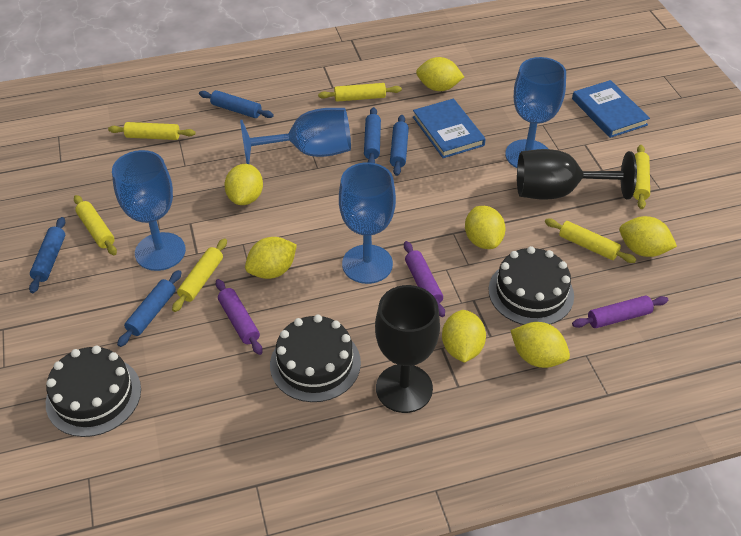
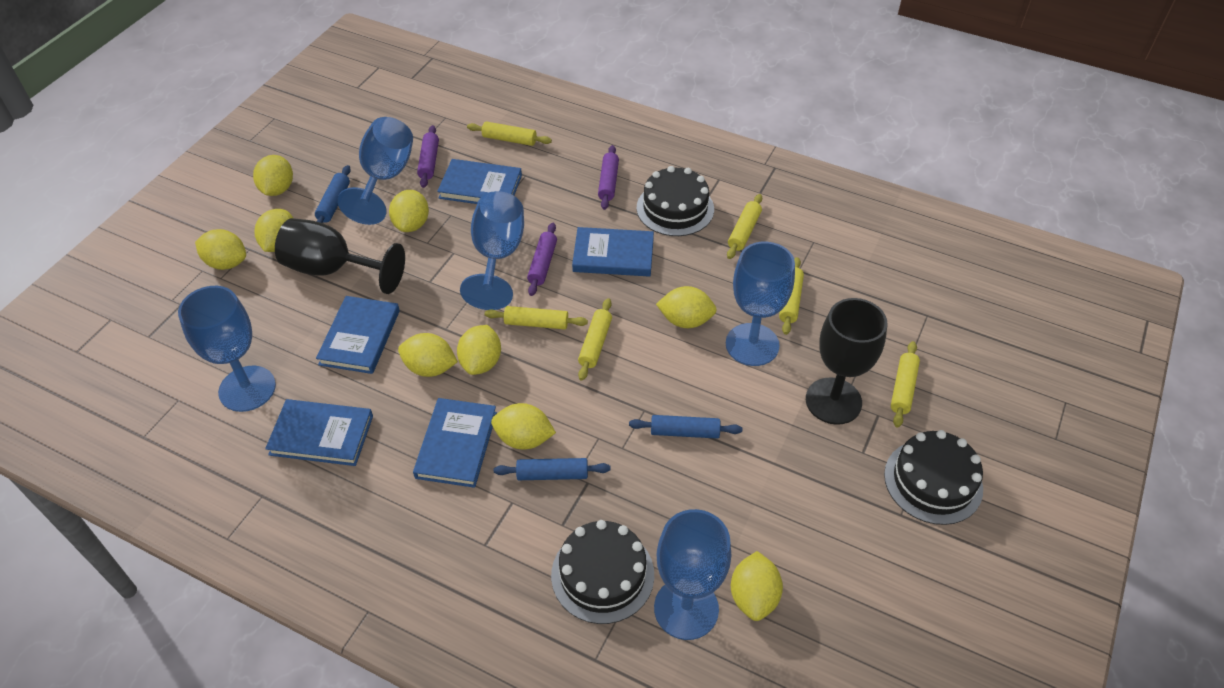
blue book: [413,99,486,158] [572,80,650,138] = 2 -> [265,399,373,466] [316,296,400,374] [413,398,497,488] [437,159,522,204] [572,227,654,276] = 5
blue goblet: [112,150,186,271] [240,108,351,164] [339,162,396,284] [505,57,566,168] = 4 -> [178,286,276,412] [337,117,413,225] [460,191,524,310] [654,509,731,640] [726,242,795,366] = 5
blue rolling pin: [29,217,65,293] [117,270,182,347] [199,90,274,118] [364,107,381,163] [390,115,409,176] = 5 -> [315,165,351,223] [494,458,611,480] [629,415,742,439] = 3
yellow lemon: [224,164,263,205] [245,237,297,279] [416,57,464,91] [442,310,486,363] [465,206,505,249] [511,322,570,368] [620,216,677,257] = 7 -> [195,229,246,270] [253,155,293,196] [255,209,293,252] [389,190,429,232] [398,333,458,377] [457,325,501,375] [491,403,556,449] [656,286,717,328] [731,551,783,621] = 9

